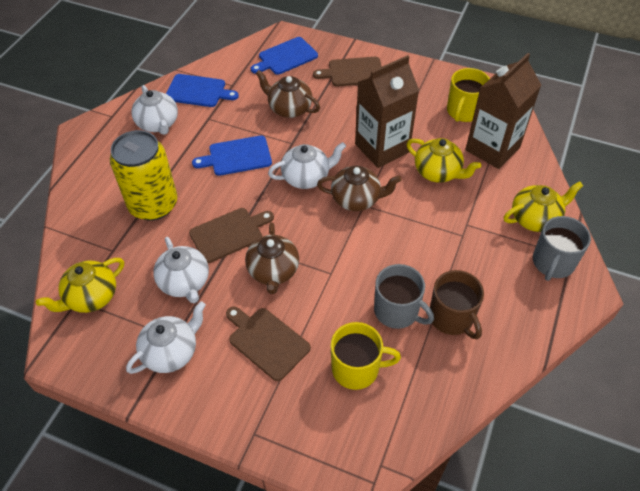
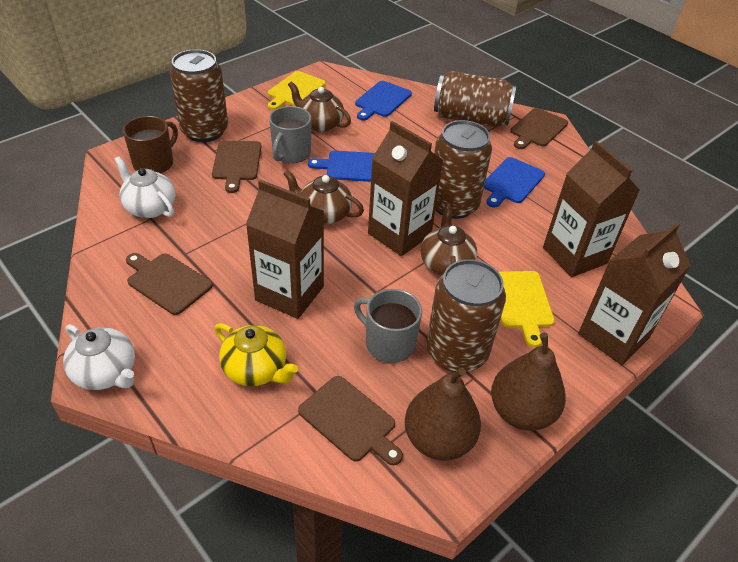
brown can: none = 0 -> [170,49,228,142] [426,259,506,372] [434,71,516,127] [434,120,492,219] = 4
brown carton: [355,55,419,168] [465,53,541,169] = 2 -> [246,180,324,319] [368,121,443,256] [543,141,640,277] [578,223,691,365] = 4
brown cutting board: [189,208,274,263] [226,306,311,381] [313,57,382,87] = 3 -> [126,253,213,315] [212,140,261,193] [298,376,403,465] [510,108,568,149] = 4
brown pear: none = 0 -> [405,367,481,461] [491,333,566,431] = 2
white teapot: [126,301,206,374] [131,85,178,135] [153,237,209,303] [268,142,346,189] = 4 -> [63,324,135,390] [114,156,175,218] = 2
yellow can: [110,130,177,220] = 1 -> none = 0
yellow cutting board: none = 0 -> [268,71,326,110] [499,271,555,347] = 2
yellow mug: [331,322,401,390] [447,68,490,122] = 2 -> none = 0
yellow teapot: [36,258,124,313] [407,138,481,183] [504,181,583,232] = 3 -> [215,323,298,386] = 1

